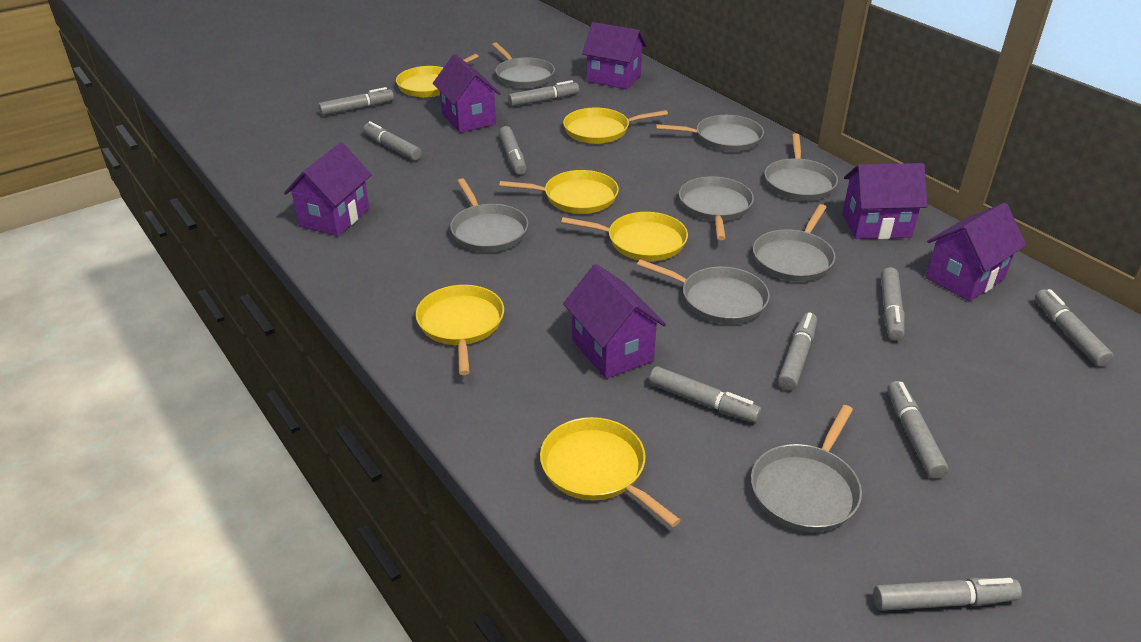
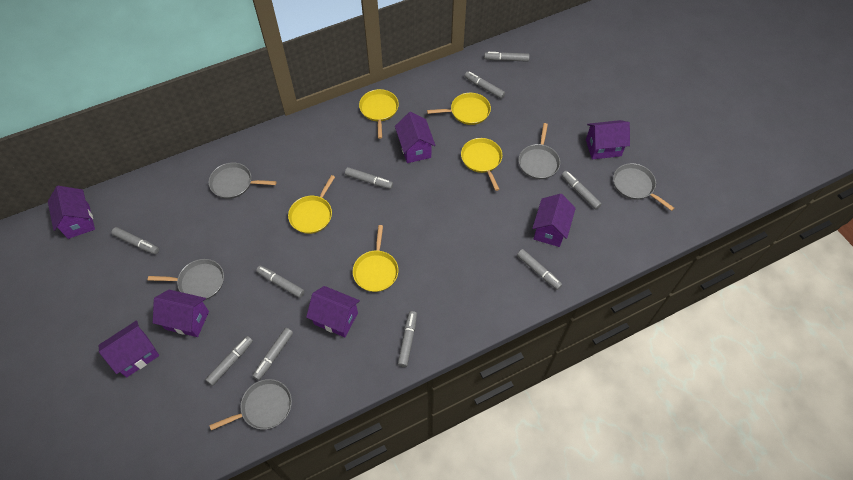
grey pan: [450,178,528,252] [492,42,555,88] [637,259,770,324] [656,115,764,152] [679,176,754,240] [751,405,862,532] [753,204,835,282] [764,133,838,201] = 8 -> [148,259,224,300] [209,163,276,199] [209,379,292,430] [519,123,560,179] [613,163,674,211] = 5
purple house: [284,142,372,236] [433,54,501,133] [563,264,666,379] [582,22,647,89] [842,163,928,239] [926,203,1026,302] = 6 -> [48,186,95,239] [99,320,159,378] [153,290,209,337] [306,286,360,337] [395,112,435,163] [532,194,576,247] [586,120,630,159] = 7
yellow pan: [396,54,479,97] [416,285,504,375] [499,170,619,214] [540,417,681,527] [561,212,688,261] [563,107,668,144] = 6 -> [288,175,335,234] [353,225,398,292] [359,89,399,139] [427,93,491,125] [461,138,502,191] = 5

